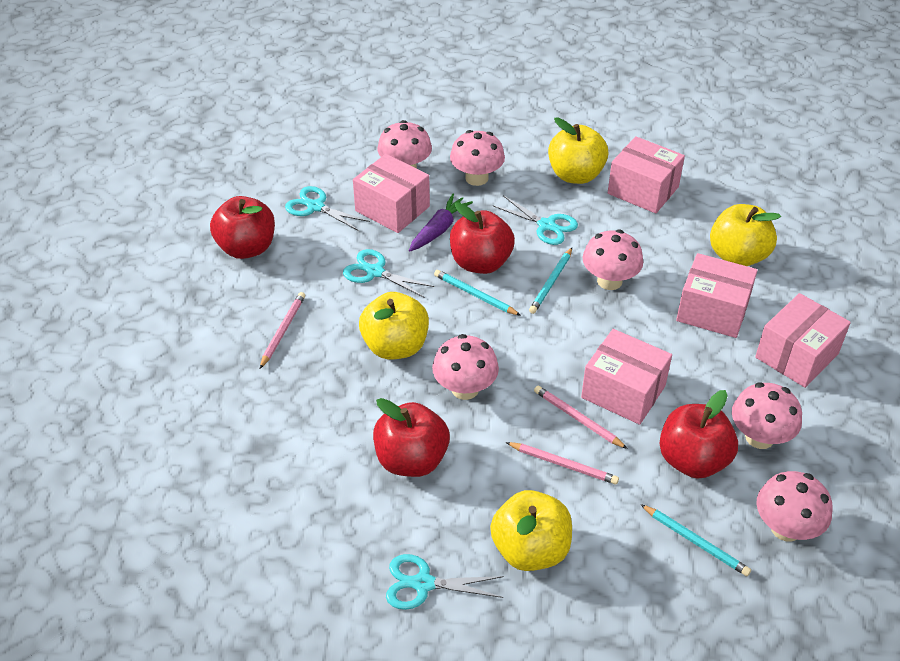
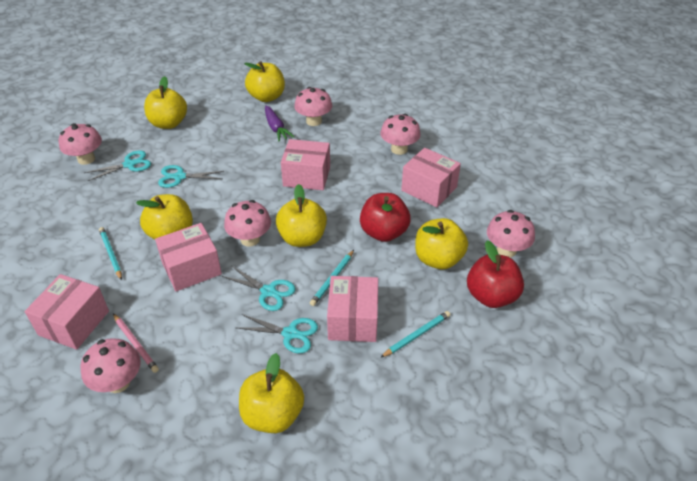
pink pencil: [260,292,305,369] [506,442,619,484] [534,385,628,449] = 3 -> [113,313,159,373] = 1
red apple: [210,196,275,259] [373,398,450,477] [450,202,515,274] [659,390,738,479] = 4 -> [360,193,411,242] [467,240,524,308] = 2
yellow apple: [359,292,429,360] [490,490,572,571] [548,117,608,184] [710,204,781,266] = 4 -> [136,194,193,239] [144,76,187,129] [239,353,304,433] [244,61,285,102] [276,184,327,247] [415,218,468,269] = 6

